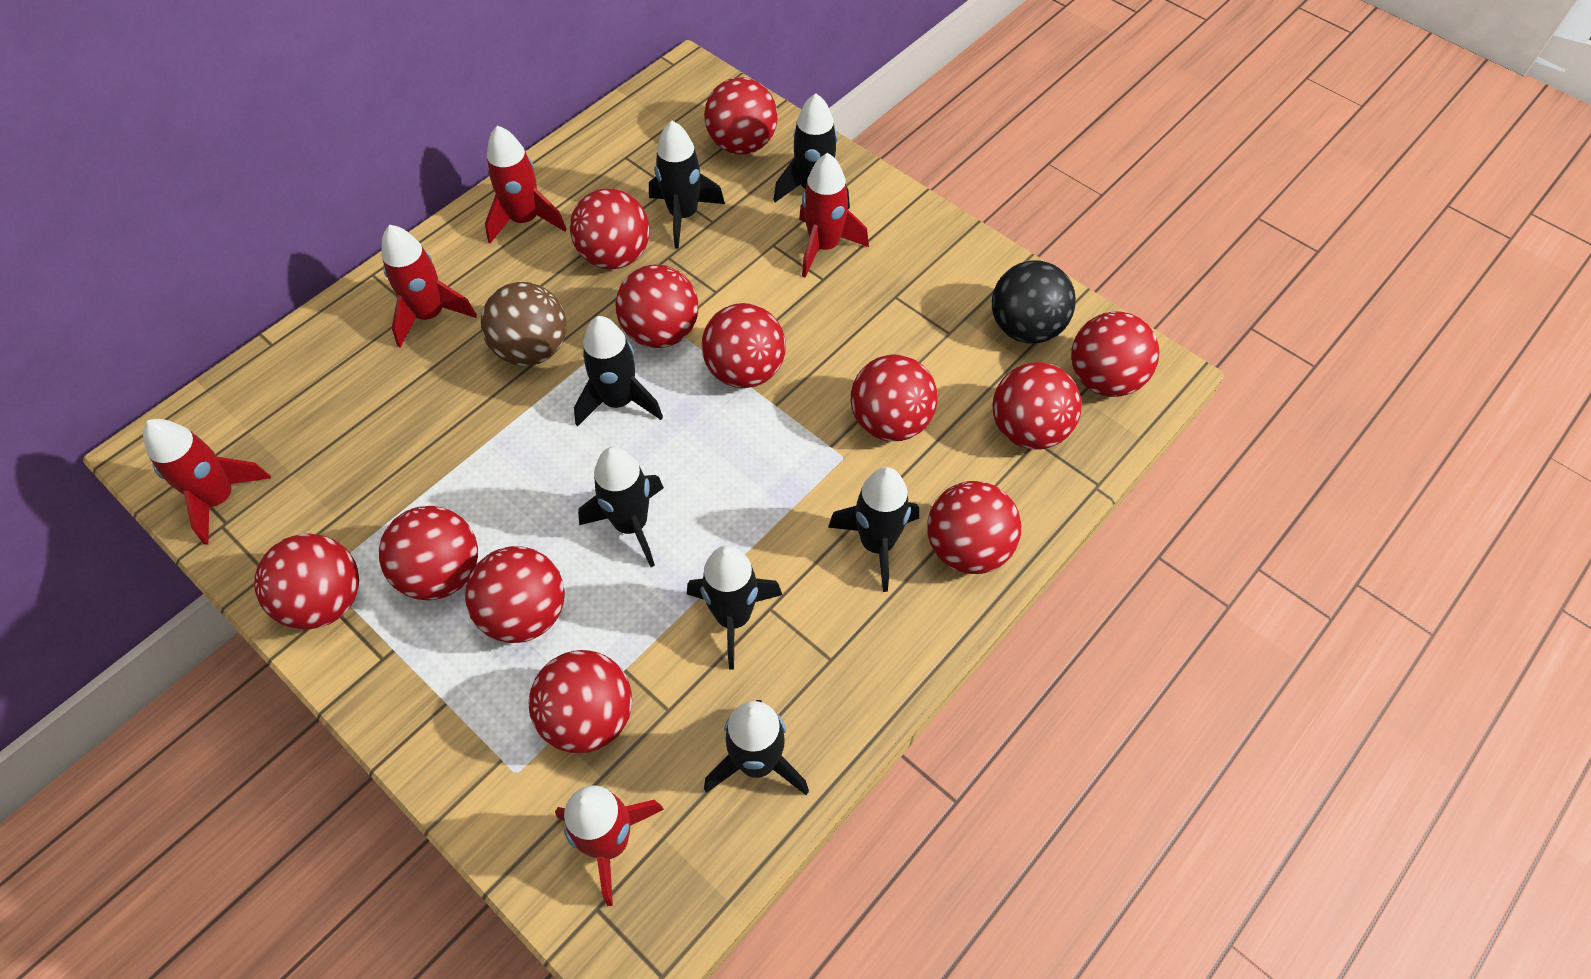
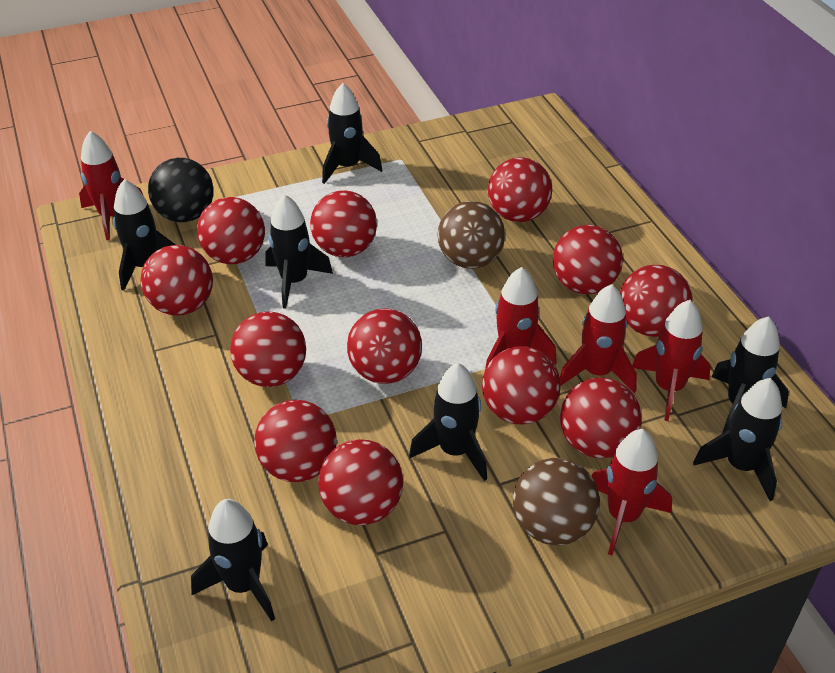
brown ball: [481,282,566,366] = 1 -> [438,201,505,269] [513,458,600,545] = 2

